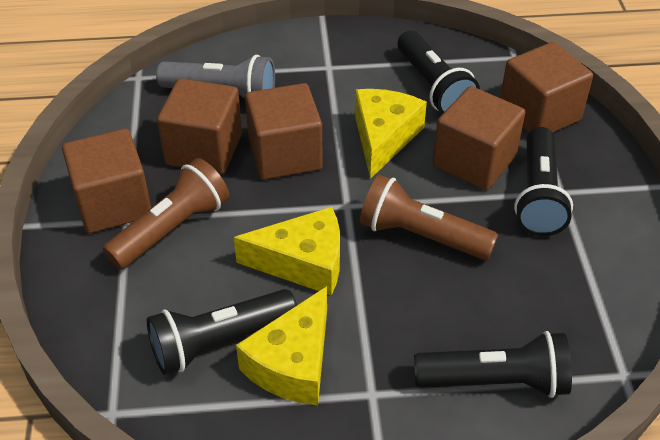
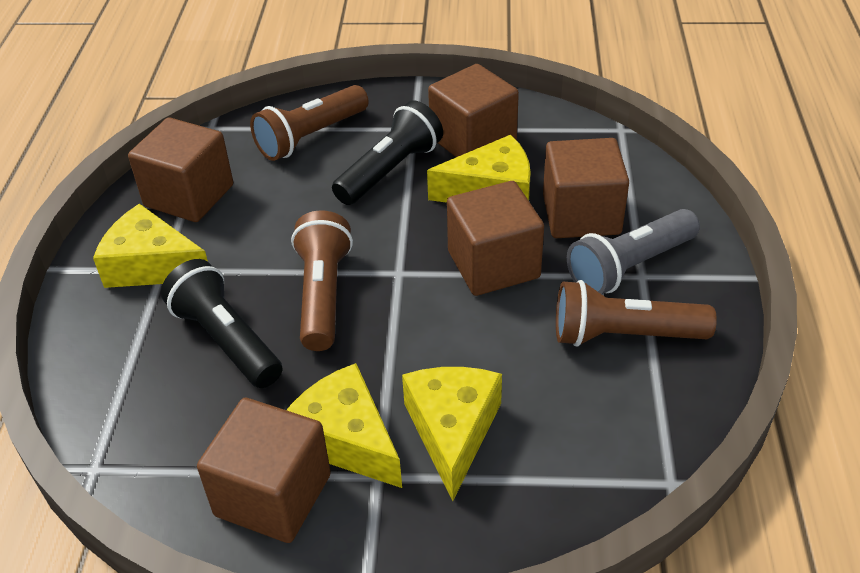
black flashlight: [147,289,297,375] [398,30,480,114] [414,331,572,398] [514,127,573,236] = 4 -> [161,259,282,388] [332,100,443,205] = 2
brown flashlight: [103,158,229,269] [360,175,498,260] = 2 -> [250,85,369,161] [291,210,353,351] [556,280,717,347] = 3
yellow cheese: [234,207,340,296] [236,286,327,405] [355,89,427,179] = 3 -> [93,204,208,288] [287,363,402,488] [402,367,502,501] [427,135,531,203] = 4

